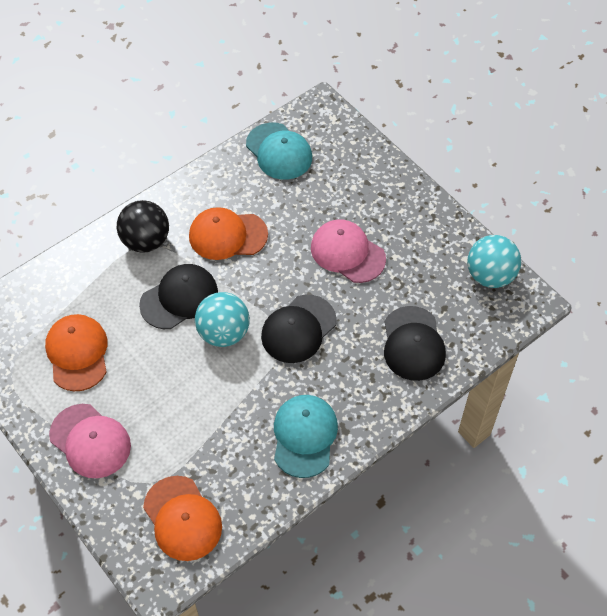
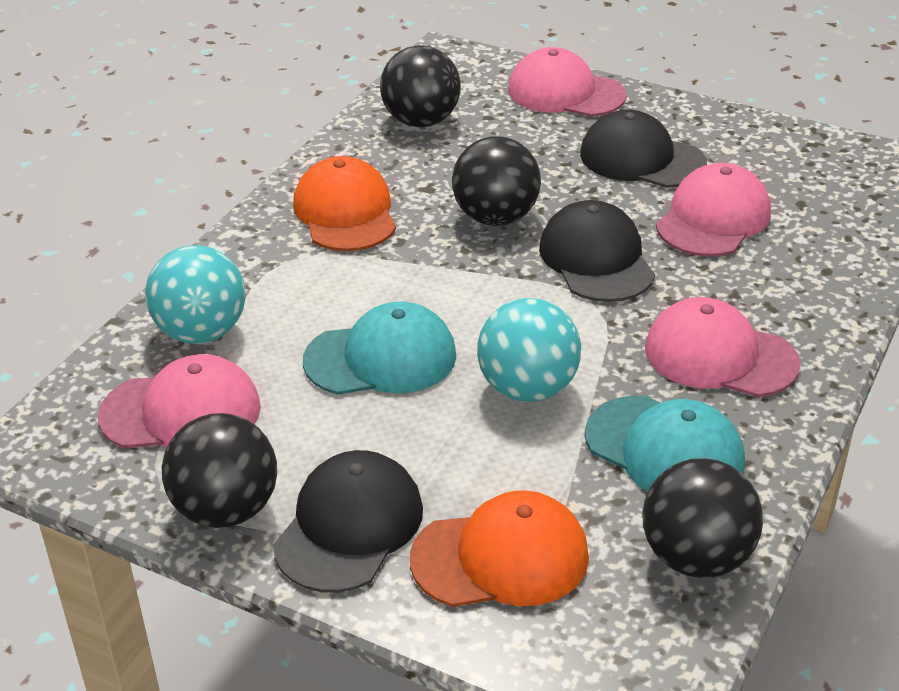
black ball: [117,200,169,253] = 1 -> [162,413,277,528] [380,45,461,127] [452,136,541,226] [642,458,763,578] = 4
orange cap: [45,314,108,391] [143,476,222,561] [189,207,268,260] = 3 -> [293,156,396,251] [410,490,589,607] = 2
pink cap: [49,404,131,478] [311,220,386,283] = 2 -> [98,354,261,448] [508,47,627,117] [645,297,800,397] [656,163,771,257] = 4

